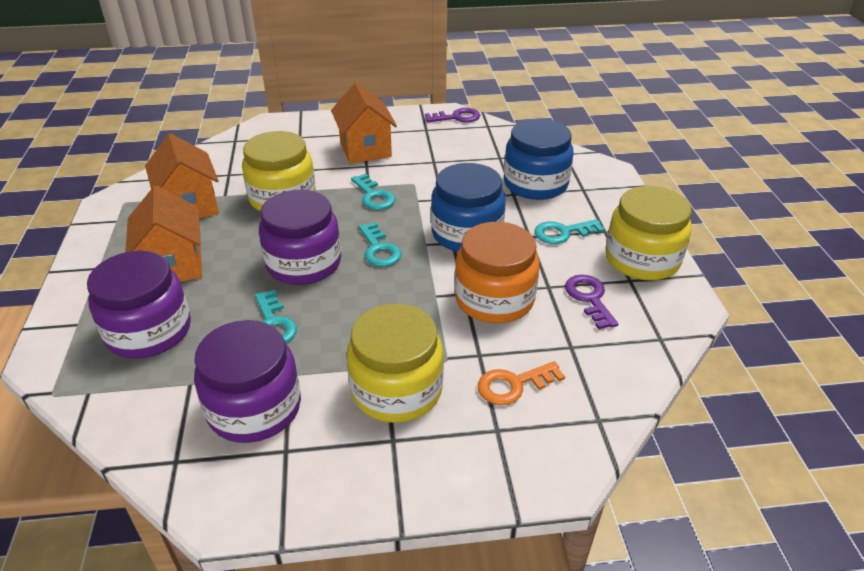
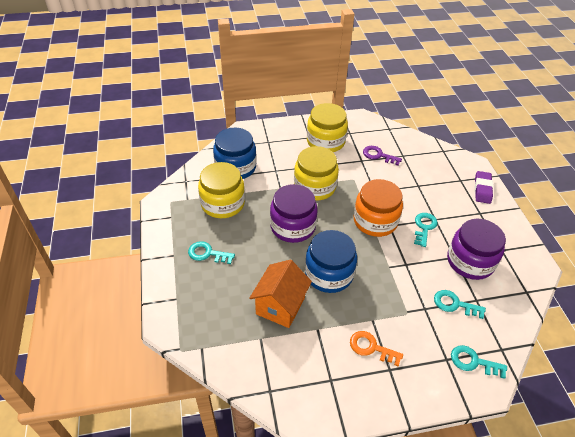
orange house: [125,185,202,282] [145,134,219,218] [331,83,397,163] = 3 -> [249,260,312,328] = 1
purple eraser: none = 0 -> [475,171,493,204] = 1
purple jar: [87,251,191,359] [194,320,301,443] [259,190,341,285] = 3 -> [270,184,318,243] [447,219,506,280] = 2
purple key: [425,108,481,123] [565,275,618,329] = 2 -> [363,146,402,166] = 1

